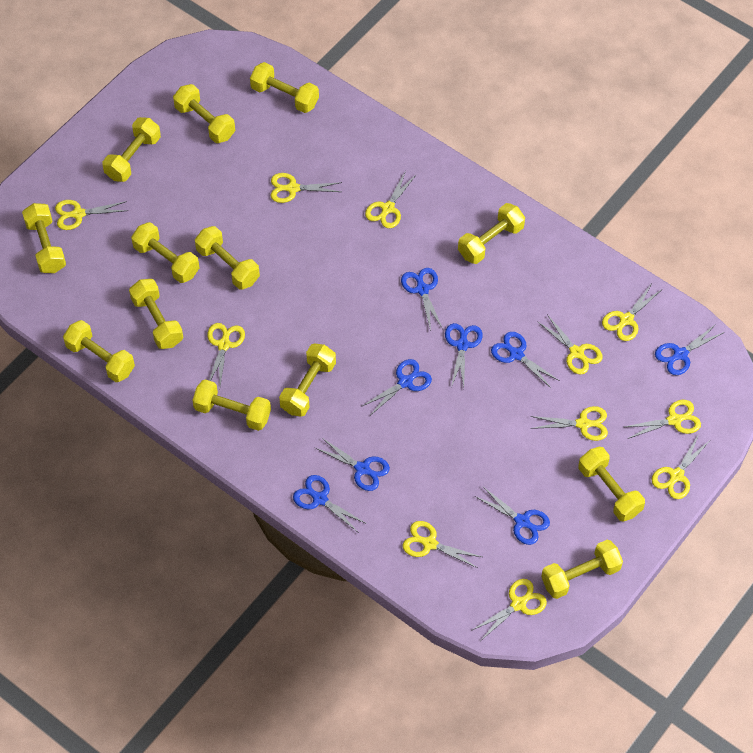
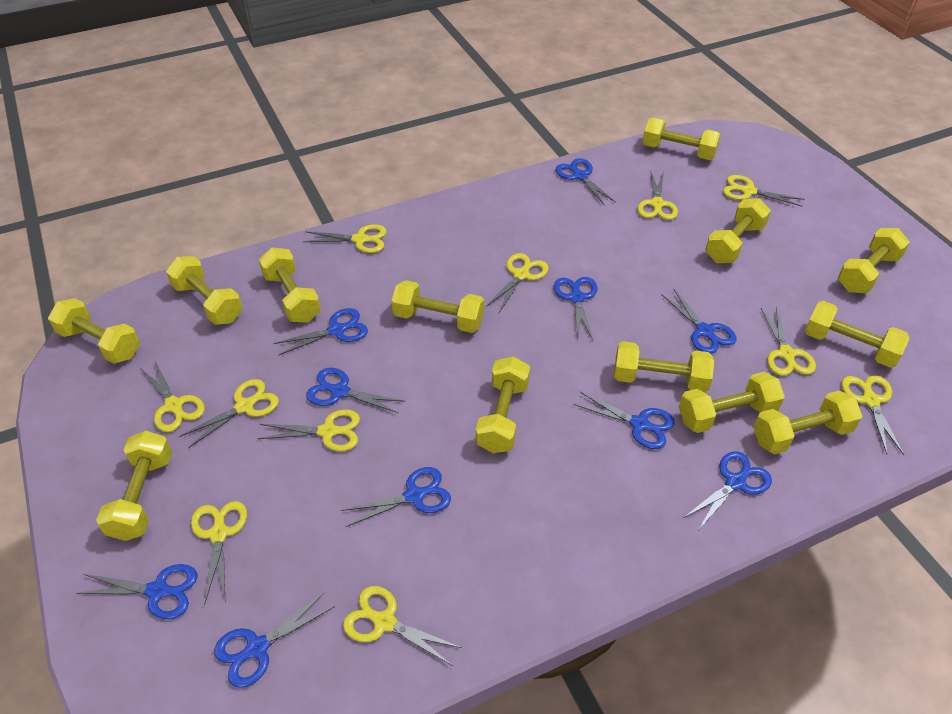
blue scissors: [293,475,367,533] [315,438,390,491] [363,359,432,415] [401,268,443,331] [445,323,483,387] [475,486,550,545] [491,332,560,389] [655,324,725,375] = 8 -> [76,564,198,619] [214,592,335,688] [274,308,368,355] [306,368,405,413] [341,467,451,527] [554,277,597,340] [555,158,616,206] [573,392,675,449] [661,289,737,354] [683,451,772,529] = 10

